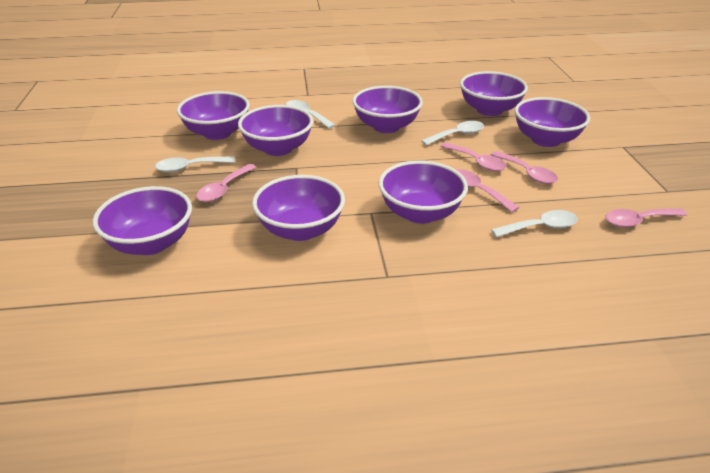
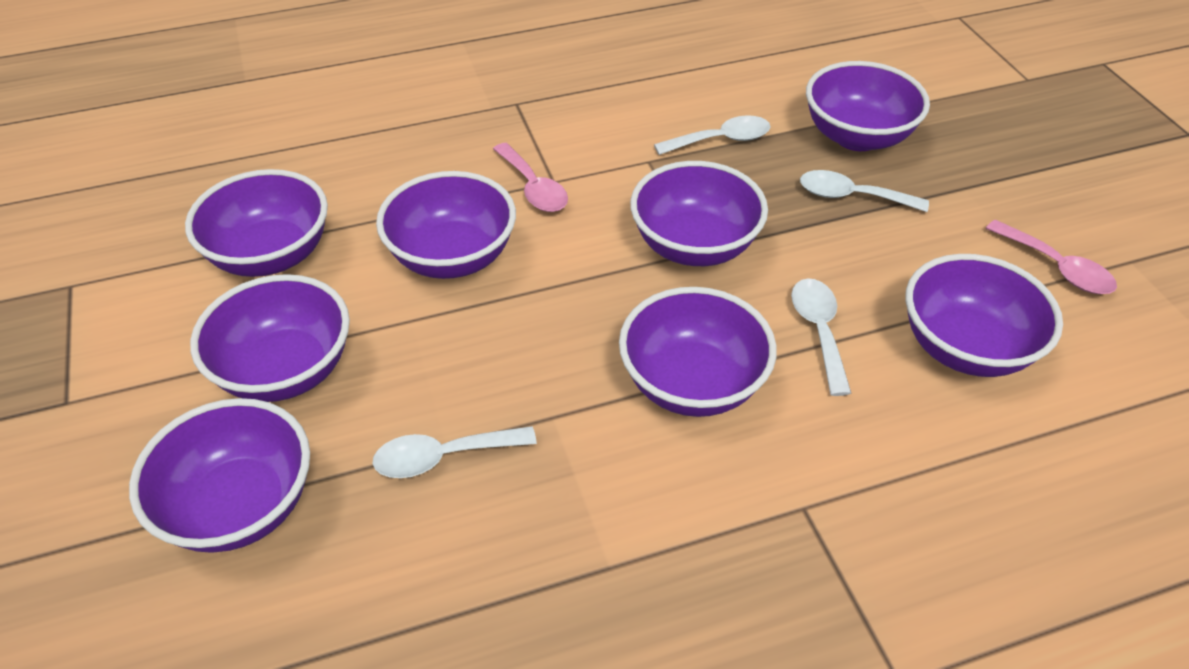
pink spoon: [196,164,256,202] [440,142,506,171] [456,169,519,213] [491,151,558,184] [605,208,687,227] = 5 -> [493,143,568,212] [986,220,1117,294] = 2

